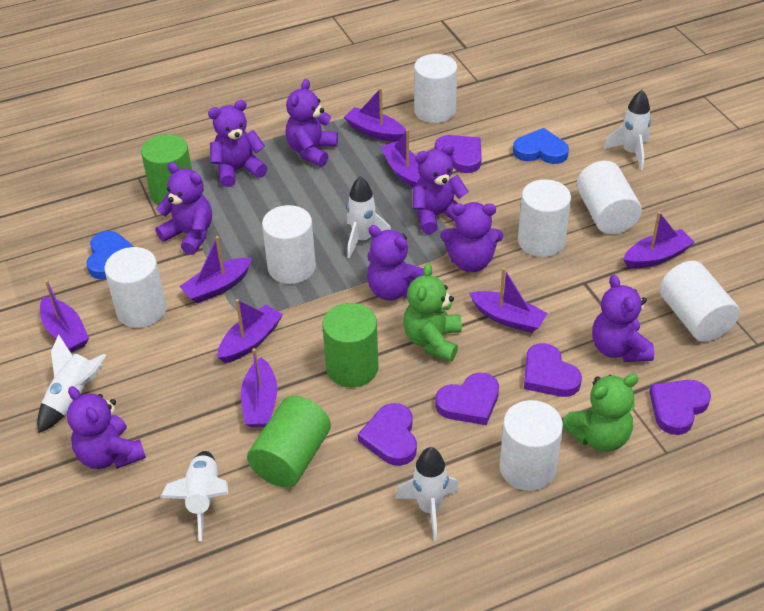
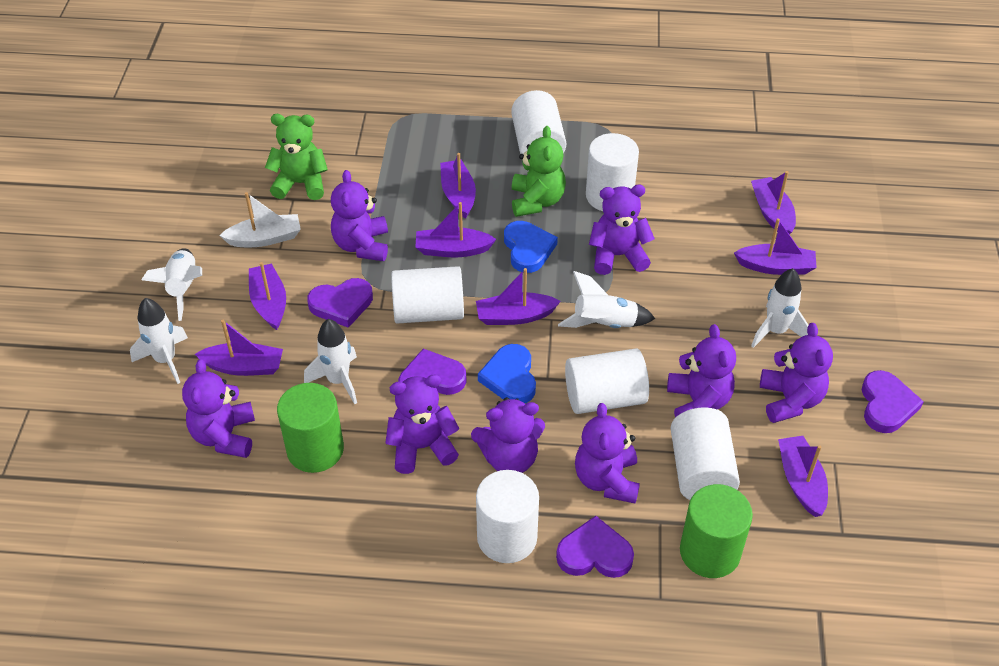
green cylinder: [141,134,192,205] [247,396,331,488] [322,303,378,387] = 3 -> [277,383,344,473] [680,484,753,578] = 2
purple heart: [358,403,417,466] [435,135,482,173] [435,373,499,425] [524,343,582,397] [649,380,711,435] = 5 -> [307,278,373,328] [398,349,467,395] [556,516,634,578] [862,370,924,433] = 4
white boat: none = 0 -> [219,192,301,247] = 1
white cylinder: [104,247,166,328] [262,205,316,284] [414,54,457,123] [499,400,563,491] [518,179,571,257] [577,161,642,234] [659,260,740,342] = 7 -> [391,266,464,324] [476,470,539,563] [511,90,566,154] [565,348,649,414] [586,133,639,211] [671,407,740,500] = 6

